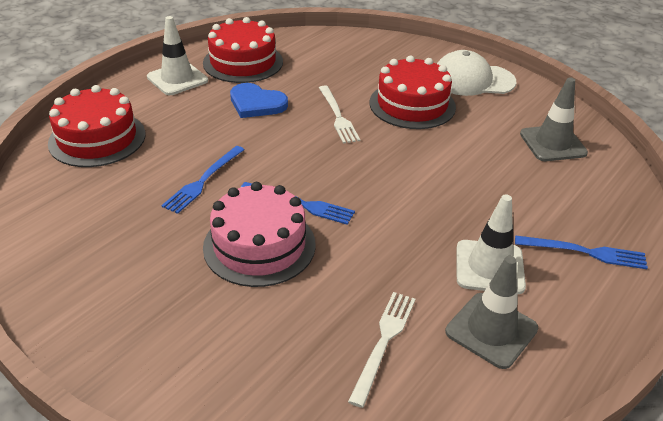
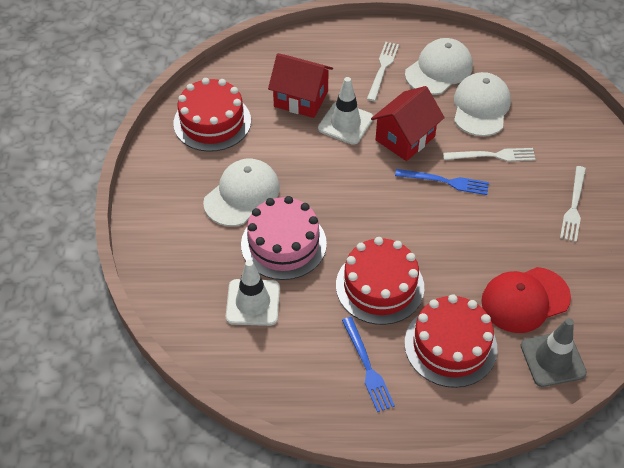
blue fork: [161,146,245,214] [240,182,355,225] [515,235,648,269] = 3 -> [342,317,395,412] [395,169,489,195] = 2
blue heart: [230,83,288,118] = 1 -> none = 0
grey traffic cone: [445,256,538,369] [520,77,588,161] = 2 -> [521,318,587,387] = 1
red cap: none = 0 -> [481,267,571,333] = 1
red house: none = 0 -> [268,53,333,118] [371,86,445,161] = 2
white cap: [437,50,516,96] = 1 -> [203,159,280,226] [405,38,473,95] [454,72,511,136] = 3
white fork: [319,85,360,144] [348,292,415,408] = 2 -> [367,42,399,101] [443,148,536,161] [560,166,586,242] = 3

